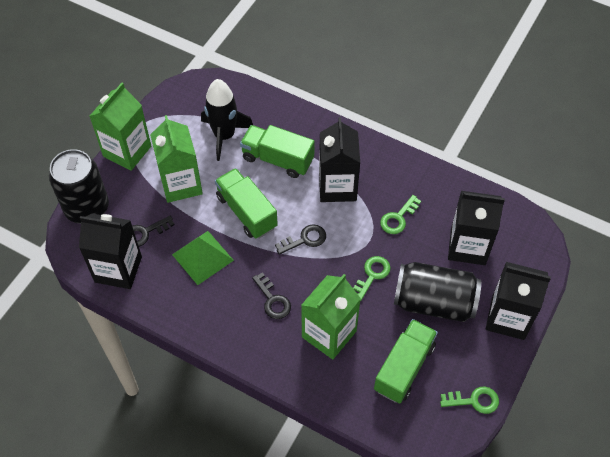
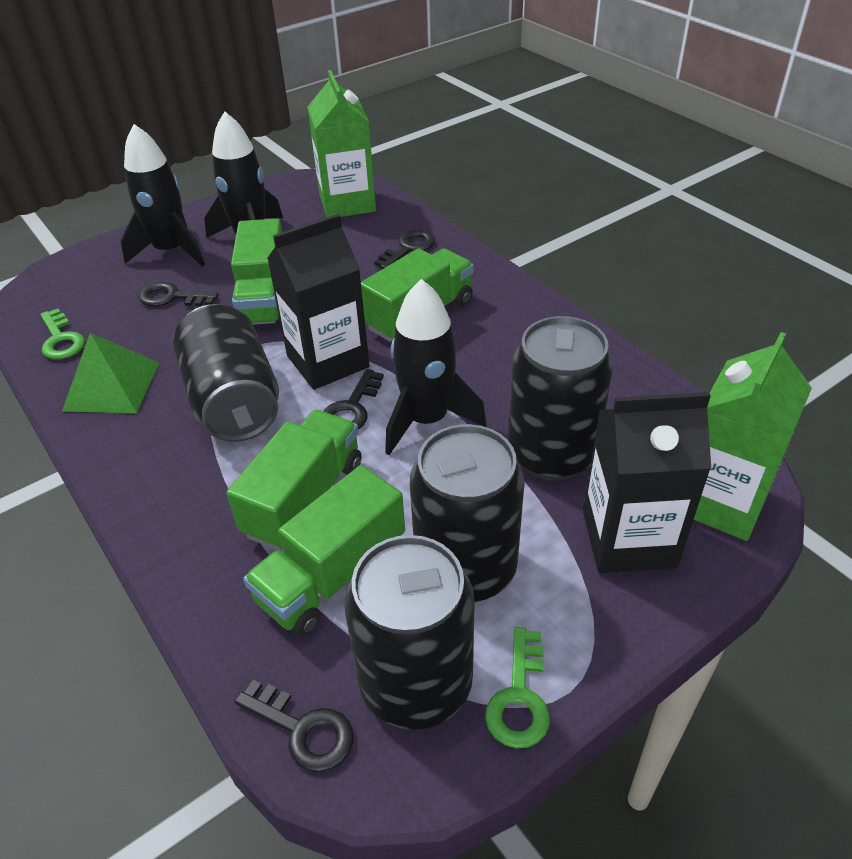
black can: [49,149,109,224] [394,262,481,322] = 2 -> [172,304,279,442] [345,535,475,730] [410,424,524,602] [508,316,613,481] = 4
black carton: [79,213,142,289] [319,117,360,202] [448,191,505,265] [486,262,551,340] = 4 -> [267,214,369,390] [583,392,711,573] = 2
black key: [132,216,175,247] [252,272,291,319] [275,224,326,255] = 3 -> [139,282,219,306] [235,680,354,772] [324,369,384,430] [374,230,435,269] = 4
black rocket: [201,79,253,161] = 1 -> [120,124,205,266] [204,112,283,238] [385,279,487,455] = 3
green carton: [90,83,151,171] [150,115,203,203] [301,274,361,360] = 3 -> [308,70,376,217] [694,332,812,541] = 2
green key: [353,256,391,301] [380,195,421,234] [440,386,499,414] = 3 -> [41,309,85,360] [485,627,550,749] = 2
green truck: [215,168,278,239] [240,125,315,178] [374,319,438,404] = 3 -> [226,410,362,551] [231,219,282,325] [243,465,405,637] [361,248,474,342] = 4

